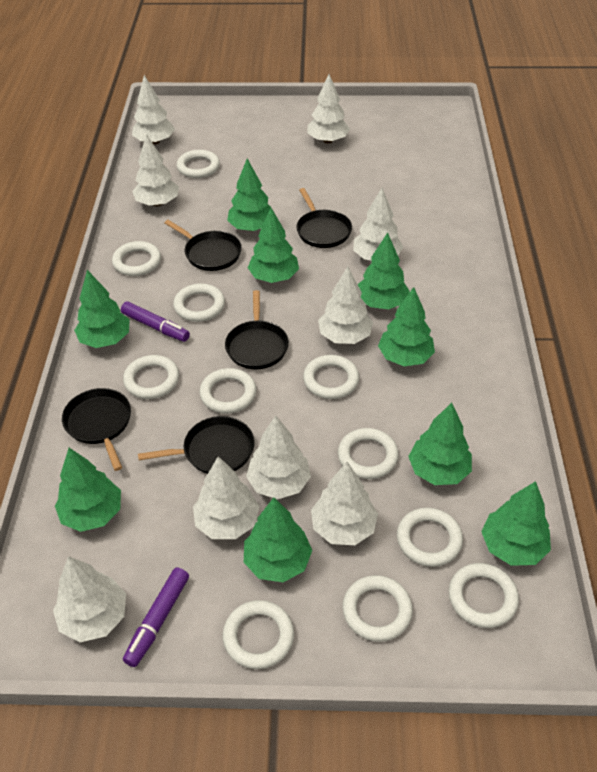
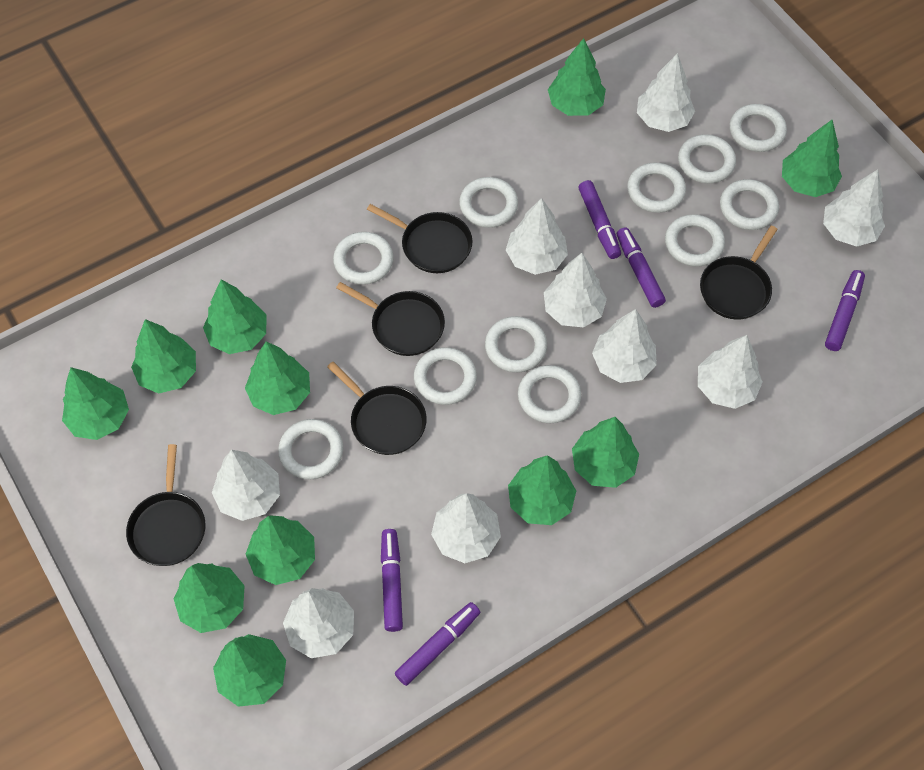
green tree: [55,448,121,532] [74,270,130,348] [227,158,271,231] [244,497,312,582] [248,208,299,283] [358,232,410,309] [378,287,435,366] [408,403,472,485] [481,481,551,566] = 9 -> [62,367,129,440] [131,319,196,394] [174,563,245,633] [203,279,266,354] [213,634,286,707] [245,341,310,415] [246,515,315,585] [508,455,576,525] [548,38,606,116] [572,417,639,488] [782,120,842,197] = 11
purple marker: [121,301,190,342] [123,568,189,667] = 2 -> [381,529,403,632] [395,602,480,686] [579,180,621,259] [617,227,666,308] [825,270,865,351] = 5

